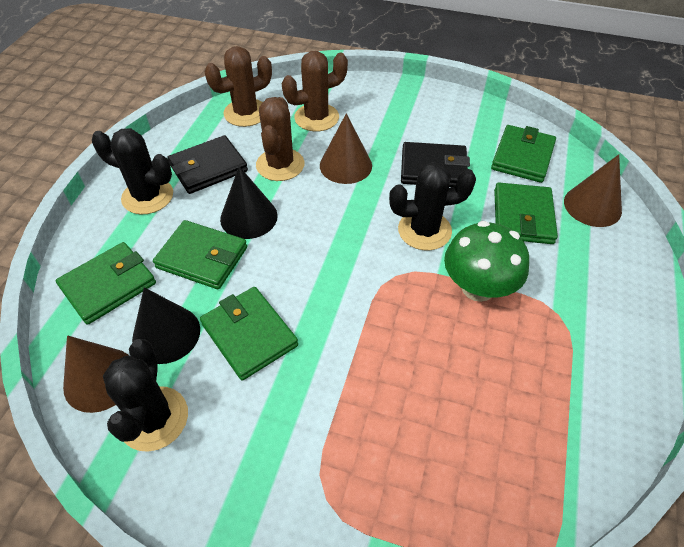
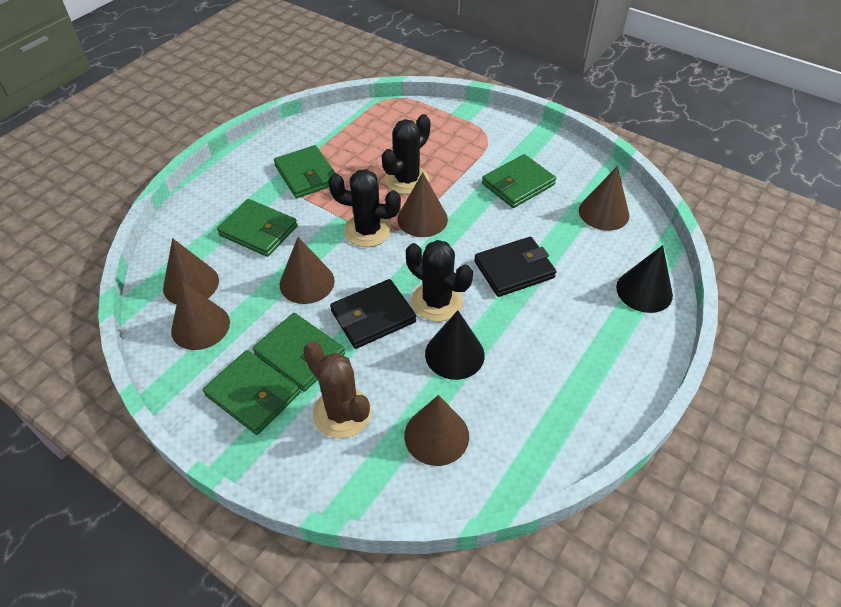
brown cactus: [204,46,272,127] [256,97,304,181] [282,51,348,132] = 3 -> [303,341,371,439] = 1
brown cone: [63,335,128,413] [320,113,372,184] [564,154,622,227] = 3 -> [163,238,219,304] [171,282,230,350] [280,237,335,304] [397,172,448,237] [404,395,469,466] [579,166,629,231] = 6
green mushroom: [444,221,529,302] = 1 -> none = 0

